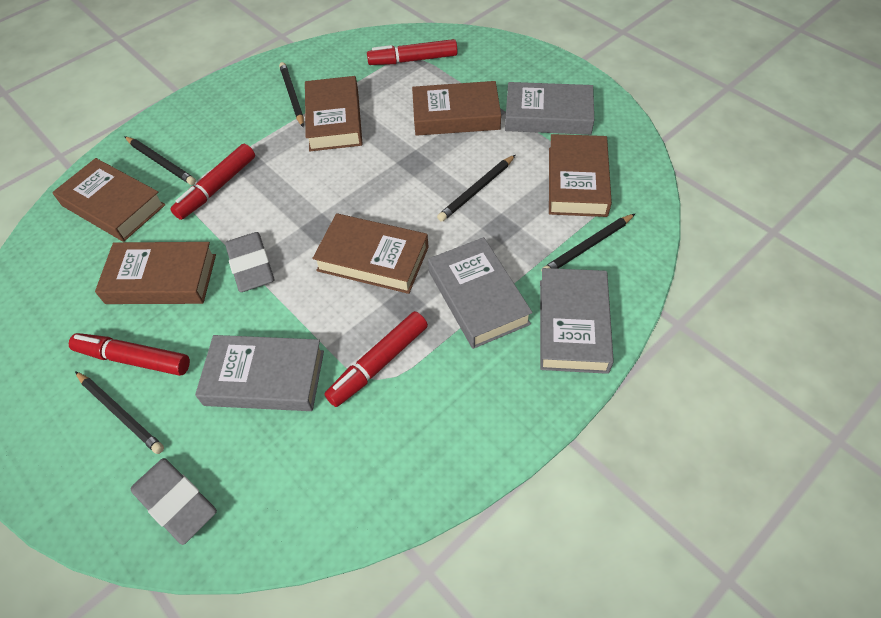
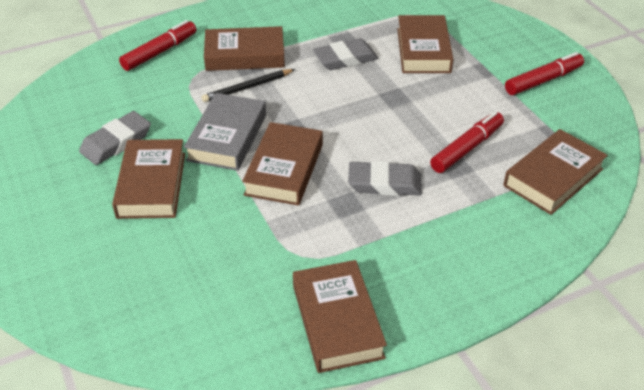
black pencil: [75,371,164,454] [124,136,196,185] [279,62,304,127] [437,155,515,222] [541,214,635,271] = 5 -> [202,69,295,102] = 1
grey book: [195,335,324,411] [428,237,533,349] [505,82,594,135] [540,268,614,374] = 4 -> [184,93,266,171] = 1
grey eraser: [131,458,217,545] [225,232,274,292] = 2 -> [79,111,151,165] [313,38,379,70] [348,161,422,196] = 3
red marker: [69,333,190,376] [170,144,255,220] [324,311,428,407] [367,39,458,65] = 4 -> [119,20,196,71] [430,111,504,173] [505,52,584,95] = 3

